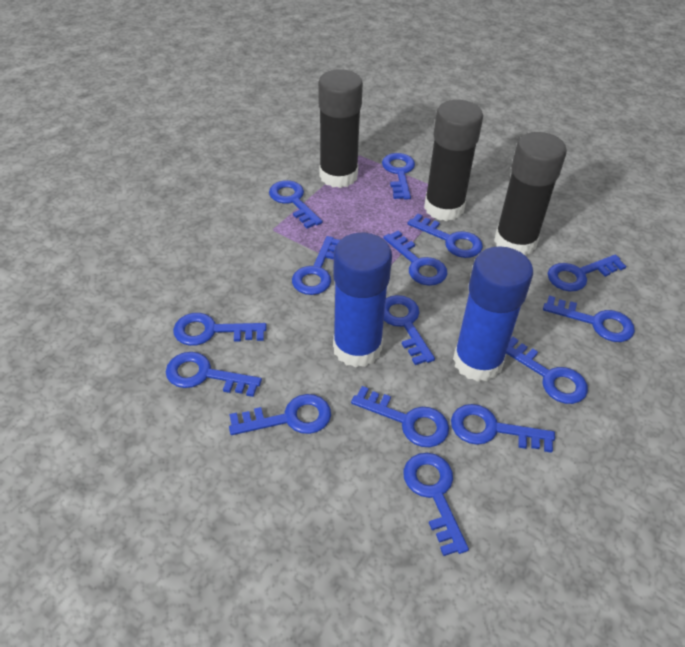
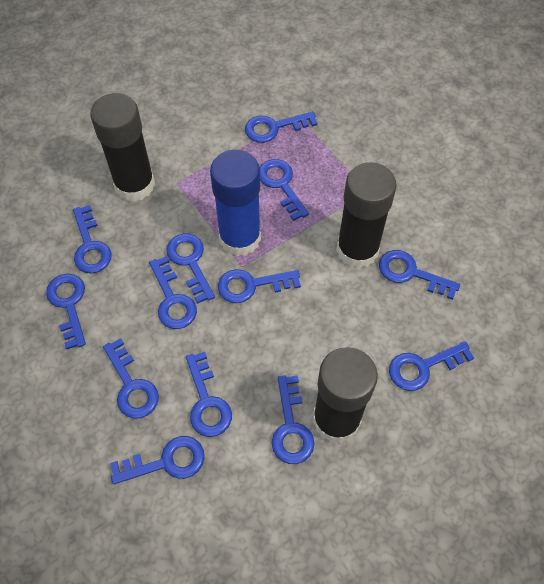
blue glue stick: [333,233,392,368] [453,246,533,382] = 2 -> [210,150,261,256] = 1
blue key: [166,352,262,397] [173,313,267,346] [229,394,331,435] [269,180,323,229] [292,236,340,295] [351,386,449,447] [382,153,415,200] [383,230,447,286] [384,295,435,365] [403,453,469,556] [407,214,483,258] [451,404,555,453] [506,337,588,404] [543,296,635,342] [548,254,626,292] = 15 -> [46,274,86,349] [73,205,112,273] [103,338,159,419] [110,436,205,485] [149,256,197,329] [166,233,215,304] [186,352,232,437] [218,269,301,303] [245,111,318,143] [260,159,309,221] [272,375,315,464] [379,250,460,300] [389,341,474,391] = 13

